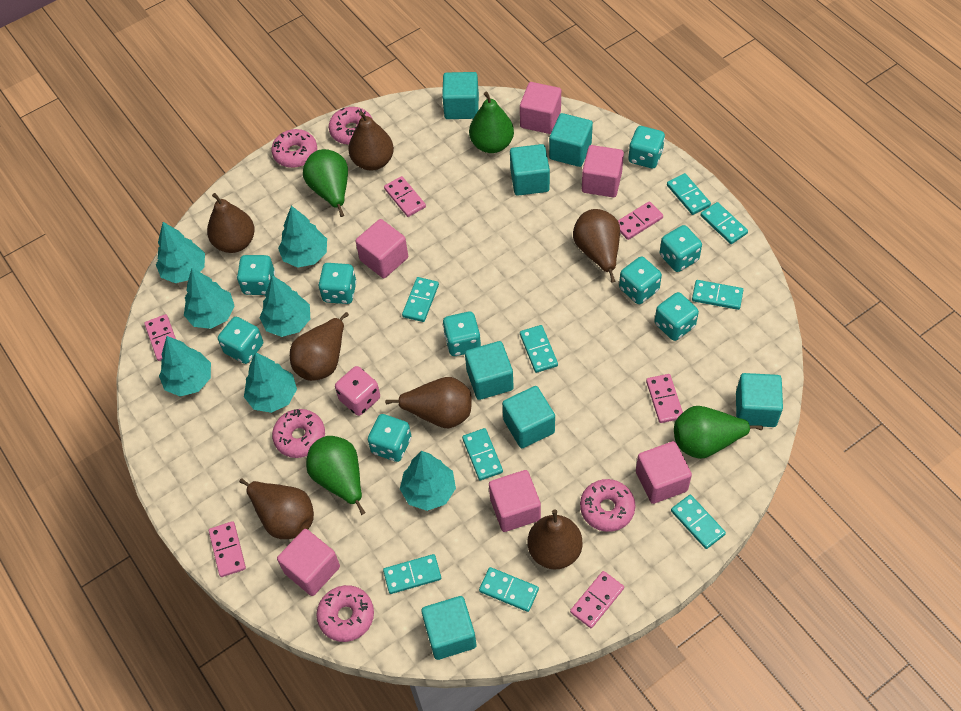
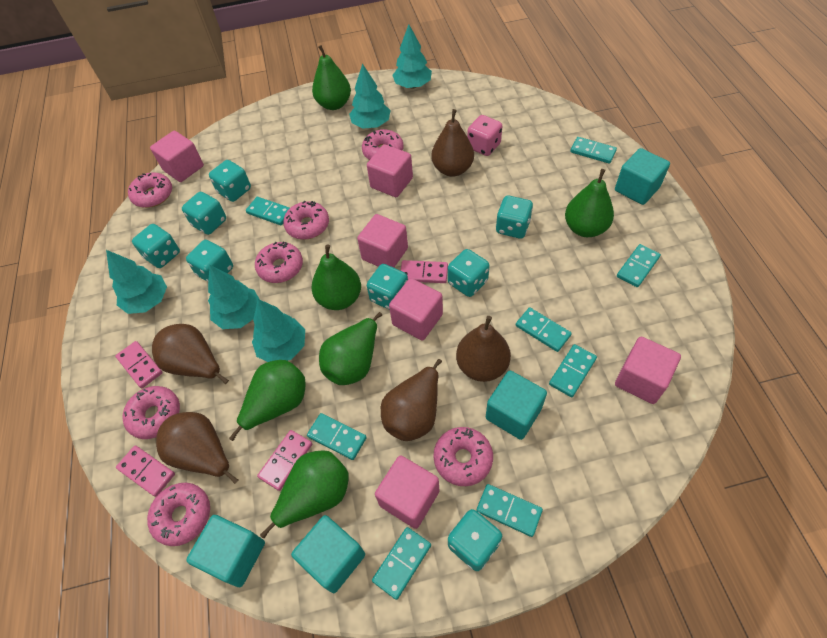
brown pear: [207,193,255,253] [239,478,314,539] [290,312,349,381] [348,111,394,171] [385,377,472,428] [528,509,582,570] [573,209,620,283] = 7 -> [152,324,229,384] [156,412,238,484] [381,359,442,441] [431,109,474,177] [456,316,511,382] = 5
green pear: [303,149,348,217] [306,436,366,515] [469,91,514,153] [674,406,763,459] = 4 -> [229,360,306,441] [260,450,349,538] [312,45,351,110] [312,245,361,310] [319,312,382,385] [565,169,614,237] = 6
pink domino: [144,314,176,361] [209,521,246,577] [384,176,426,217] [570,571,624,628] [618,201,663,240] [646,374,683,423] = 6 -> [115,341,163,388] [116,446,175,497] [257,430,312,491] [401,260,448,283] = 4
pink donut: [271,129,317,168] [272,409,325,458] [316,585,374,642] [329,107,373,145] [580,479,636,532] = 5 -> [122,386,180,439] [128,172,172,208] [147,483,210,546] [255,241,303,283] [283,201,329,240] [362,129,403,160] [434,427,493,486] = 7
turquoise cube: [421,596,476,660] [442,72,479,119] [465,341,514,400] [502,386,555,448] [510,144,550,196] [549,113,593,167] [736,373,783,427] = 7 -> [186,515,265,587] [291,515,365,593] [486,371,547,440] [615,148,670,205] = 4
turquoise dice: [218,317,263,364] [237,255,275,295] [318,263,357,304] [368,414,411,462] [443,312,481,356] [619,257,662,304] [628,126,665,169] [655,292,699,341] [660,225,702,272] = 9 -> [132,224,180,268] [182,192,226,235] [186,240,233,282] [209,160,251,202] [367,264,408,310] [448,249,489,297] [448,509,502,571] [496,196,533,239] = 8
turquoise domino: [383,554,441,594] [402,277,439,322] [462,428,503,480] [479,567,539,612] [520,325,558,373] [667,173,711,215] [671,495,726,549] [692,280,743,310] [700,202,748,244] = 9 -> [246,197,290,225] [307,413,367,460] [372,527,431,600] [476,484,543,537] [516,307,572,352] [549,344,597,397] [570,137,617,164] [617,244,661,287] = 8
turquoise tree: [156,222,205,283] [159,336,211,397] [184,268,235,329] [244,352,297,413] [260,275,310,337] [278,206,327,268] [400,451,456,511] = 7 -> [106,250,167,314] [208,265,260,329] [252,299,305,362] [349,64,391,129] [392,24,432,89] = 5

